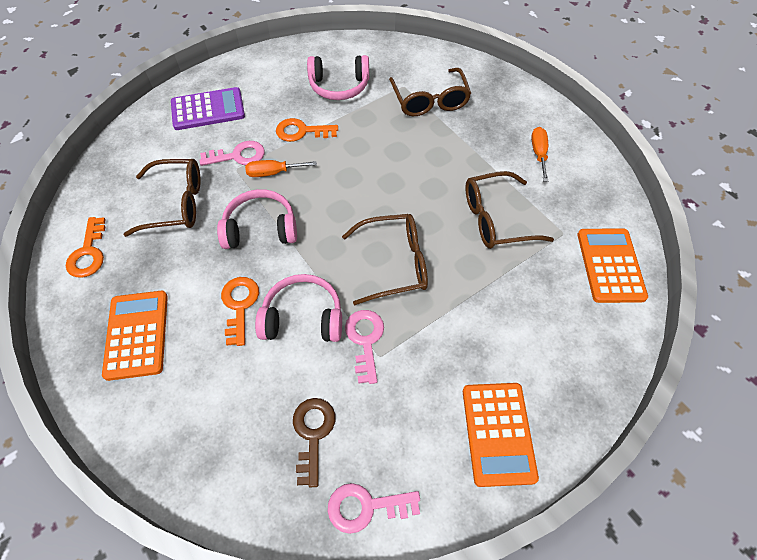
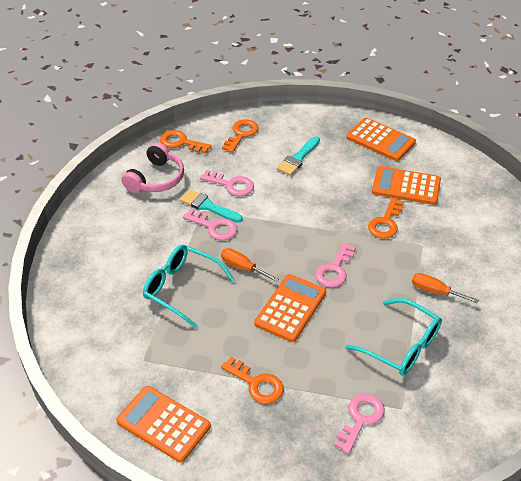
brown glasses: [123,159,201,237] [342,214,428,305] [389,68,471,116] [465,171,554,249] = 4 -> none = 0
brown key: [293,398,335,488] = 1 -> none = 0
orange calculator: [102,291,168,381] [463,383,539,487] [577,228,648,303] = 3 -> [116,386,211,463] [254,274,326,342] [346,118,416,161] [372,166,441,205] = 4
orange key: [66,217,106,278] [221,277,259,346] [276,118,338,142] = 3 -> [160,130,211,154] [221,357,284,404] [222,119,259,153] [368,198,404,239] = 4
pink headphones: [217,189,297,249] [255,274,342,342] [307,55,369,100] = 3 -> [122,142,184,193] = 1
pink key: [200,141,265,166] [328,483,420,534] [345,310,384,384] = 3 -> [183,209,237,240] [200,170,254,196] [315,243,356,287] [334,393,384,454] = 4
purple calculator: [171,87,245,130] = 1 -> none = 0
turquoise brush: none = 0 -> [180,189,243,223] [277,136,320,176] = 2
turquoise glasses: none = 0 -> [143,245,235,328] [345,298,442,376] = 2

